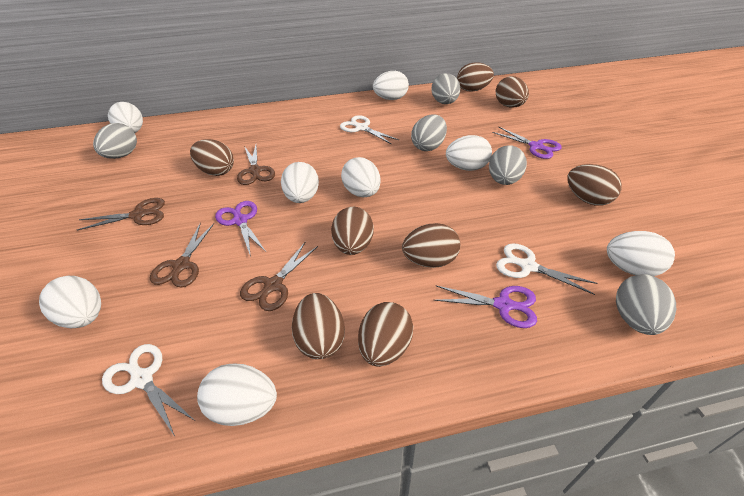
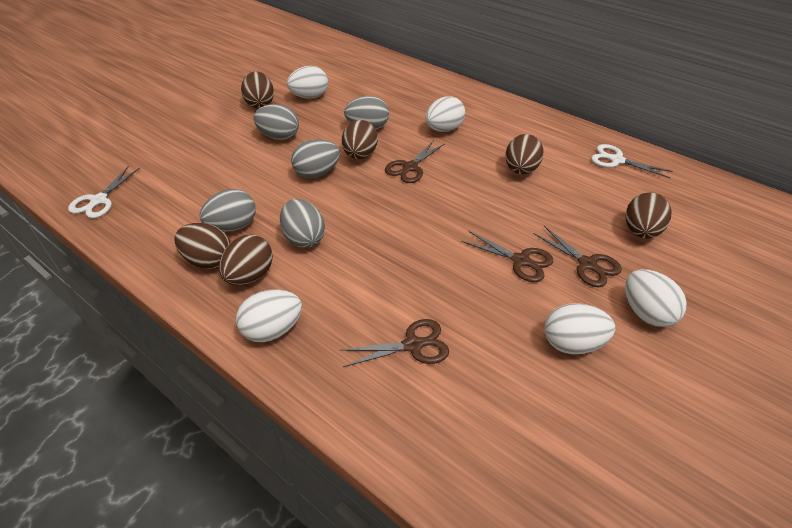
brown egg: [190,139,234,176] [292,293,345,359] [331,207,374,255] [358,302,413,367] [402,223,460,268] [457,62,494,92] [496,76,529,108] [567,164,622,206] = 8 -> [174,223,230,269] [219,235,273,285] [241,71,274,108] [342,120,378,159] [506,134,544,175] [626,192,672,239] = 6
purple scissors: [215,201,266,257] [433,286,537,328] [492,127,562,159] = 3 -> none = 0
white egg: [39,276,101,328] [108,102,143,133] [197,364,277,426] [281,162,319,203] [341,157,381,197] [373,71,409,100] [446,135,492,171] [607,231,675,276] = 8 -> [236,289,302,342] [287,66,328,99] [425,96,465,132] [544,303,615,354] [625,269,687,327] = 5
white scissors: [102,344,194,436] [340,115,399,144] [496,243,598,295] = 3 -> [68,166,140,218] [591,144,673,178] = 2

